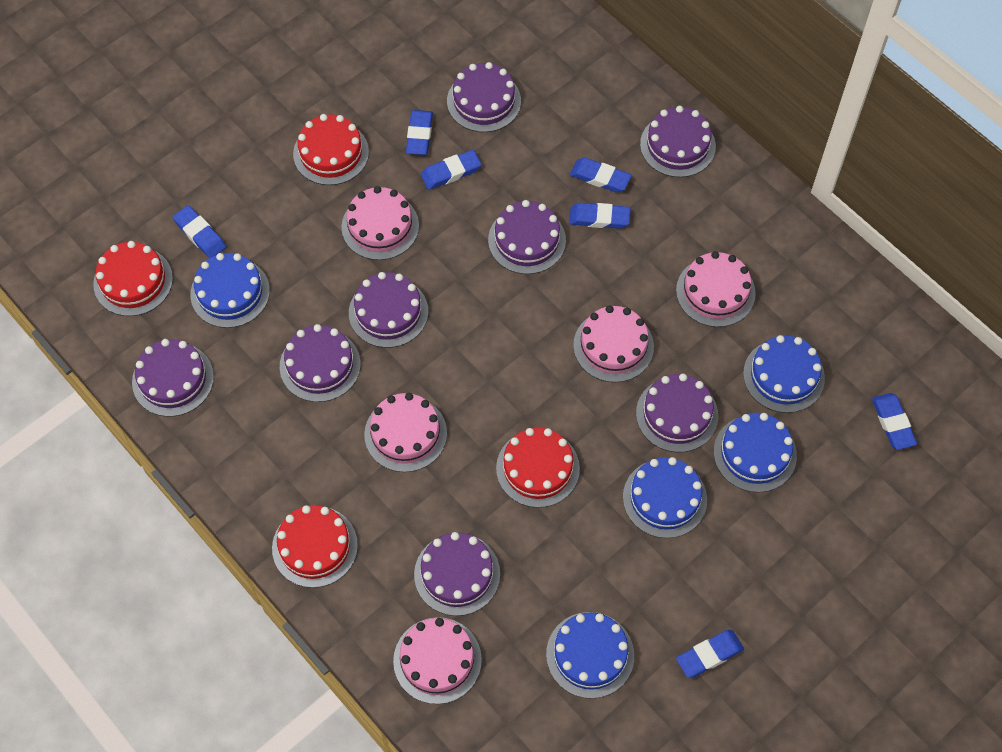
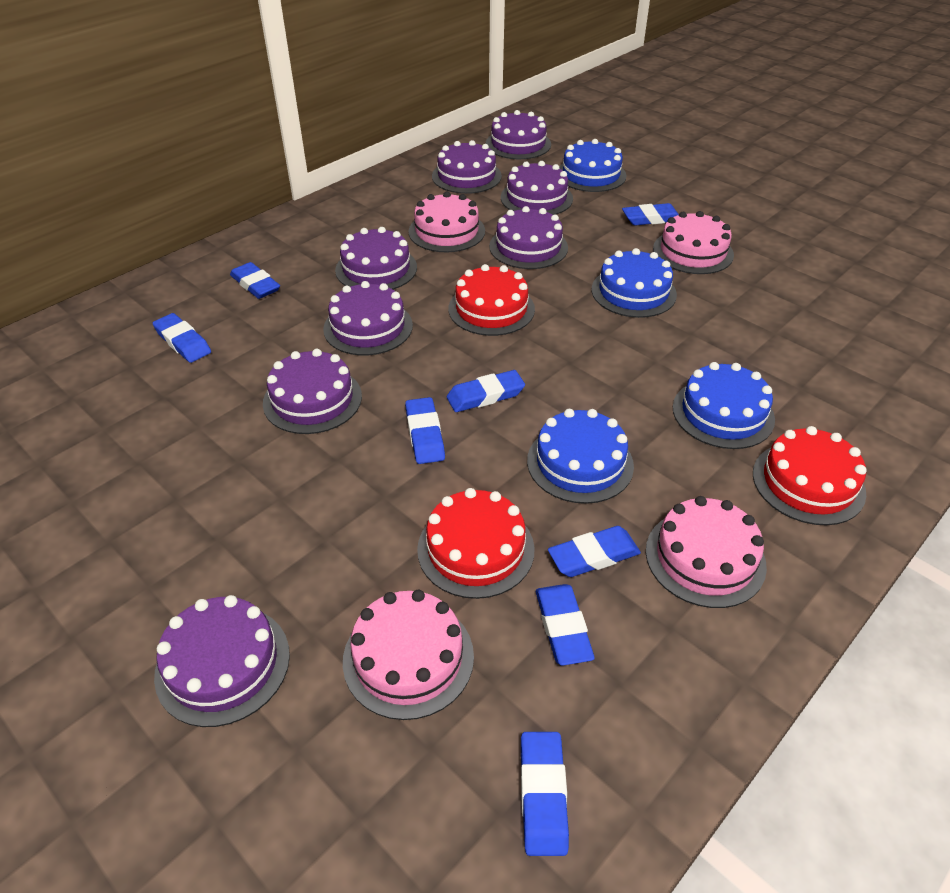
blue cake: [190,253,270,328] [546,612,634,699] [623,457,707,538] [714,413,797,493] [743,335,825,413] = 5 -> [527,409,634,504] [559,139,626,192] [591,248,677,318] [673,362,775,449] = 4
blue eraser: [173,205,226,258] [406,110,433,155] [421,150,481,190] [569,203,631,229] [570,157,632,193] [676,630,744,678] [872,393,917,450] = 7 -> [152,313,211,363] [230,262,280,299] [405,397,445,464] [447,370,525,412] [521,732,569,856] [536,584,595,666] [548,526,641,577] [622,203,679,226] = 8
pink cake: [341,186,419,260] [364,393,447,472] [393,617,482,704] [573,305,654,382] [676,251,756,327] = 5 -> [343,590,474,720] [408,192,485,252] [646,496,767,608] [653,211,734,274] = 4
red cake: [93,241,173,316] [272,505,358,588] [293,114,369,185] [496,428,580,508] = 4 -> [417,488,535,599] [448,264,535,336] [753,426,867,525] = 3

